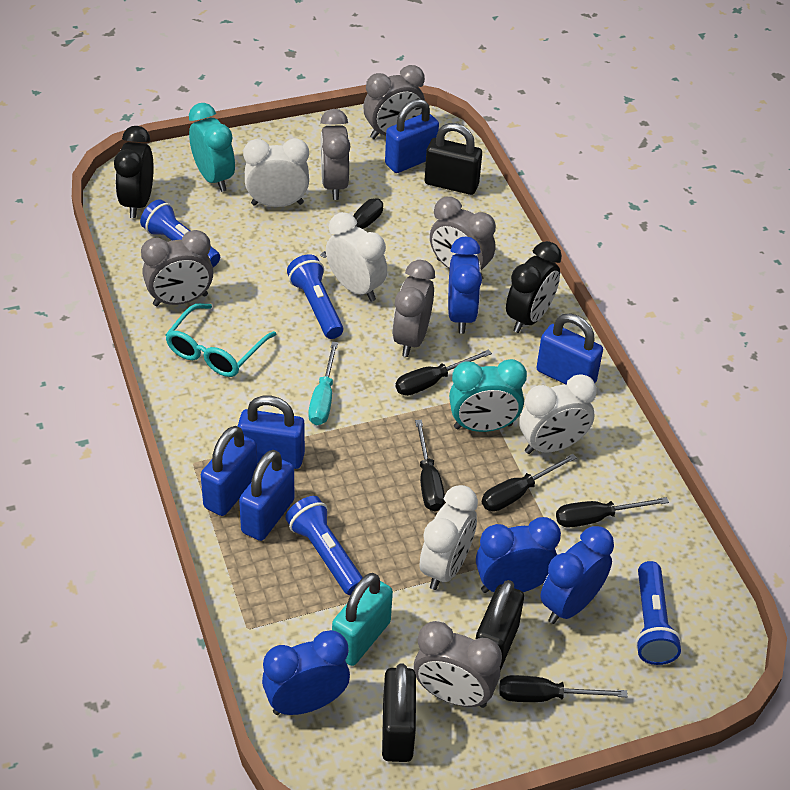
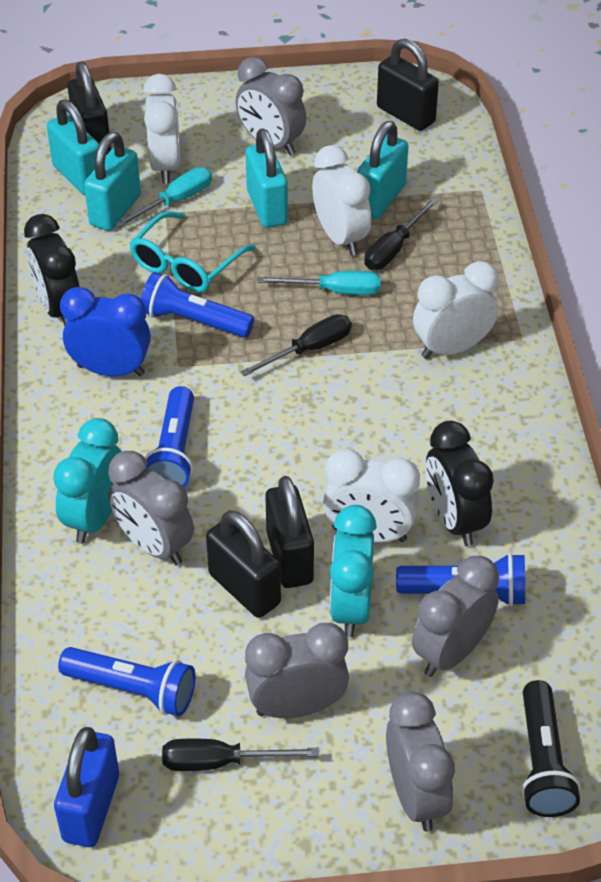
black flashlight: none = 0 -> [521,680,580,817] = 1
black padlock: [382,663,416,762] [425,123,482,195] [476,580,524,671] = 3 -> [67,62,111,155] [206,510,281,618] [265,476,314,588] [377,39,439,131] = 4
black screwdriver: [320,198,383,258] [395,349,492,396] [415,420,445,512] [482,454,577,512] [499,675,628,702] [556,497,669,528] = 6 -> [162,738,319,771] [240,314,352,376] [364,198,439,270] = 3
blue clock: [262,630,350,715] [448,237,482,334] [476,517,561,593] [540,526,614,624] = 4 -> [60,287,151,376] = 1
blue padlock: [201,426,257,516] [238,396,305,469] [239,450,295,541] [385,99,439,173] [536,314,603,385] = 5 -> [54,727,119,847] = 1
grey clock: [141,230,214,306] [320,109,350,200] [363,65,425,139] [392,260,435,357] [414,621,502,708] [430,197,496,279] = 6 -> [108,451,194,565] [236,57,306,156] [245,623,349,718] [386,691,455,832] [412,556,499,677] = 5
turquoise padlock: [332,573,393,666] = 1 -> [47,99,99,195] [84,132,141,231] [246,129,288,228] [357,121,408,219] = 4
turquoise screwdriver: [308,341,338,425] = 1 -> [115,167,212,227] [257,271,381,295] = 2

